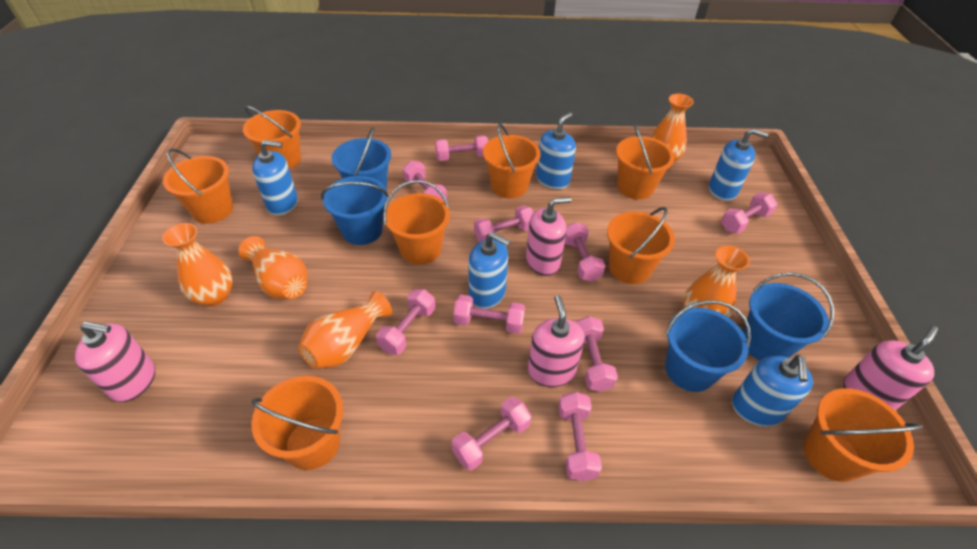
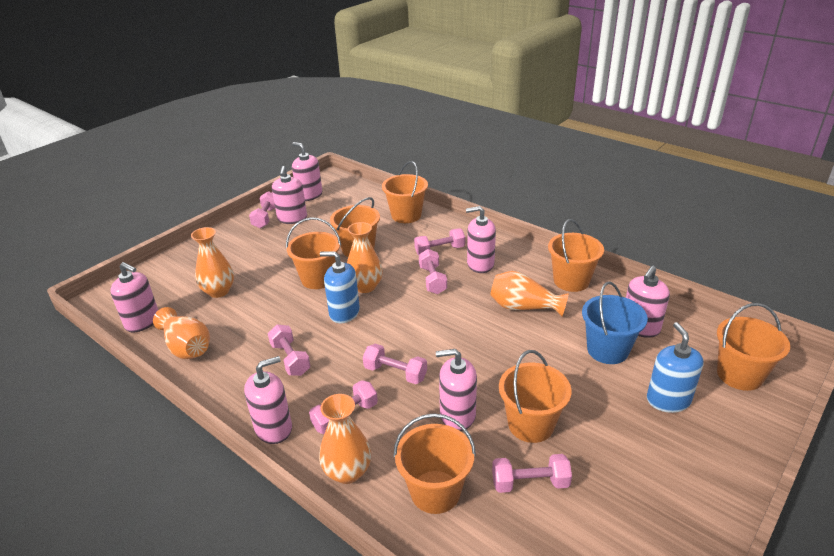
blue bucket: [321,176,389,245] [332,127,391,190] [665,300,751,392] [743,272,834,360] = 4 -> [582,281,648,364] = 1
blue soap dispenser: [252,140,298,215] [468,232,511,309] [536,112,576,189] [709,129,768,201] [732,355,813,426] = 5 -> [320,251,360,323] [647,322,704,413] = 2
orange bucket: [163,148,233,224] [243,106,301,170] [251,376,343,470] [383,180,450,265] [483,123,541,199] [607,207,675,284] [616,124,675,200] [803,388,923,482] = 8 -> [286,217,341,289] [330,197,380,257] [382,161,428,223] [393,413,476,514] [499,350,572,443] [548,219,604,292] [717,303,790,391] = 7
pink dumbbell: [376,289,436,355] [403,161,447,201] [435,135,488,161] [451,397,531,471] [453,295,525,334] [474,205,534,242] [558,392,602,481] [565,222,605,282] [575,316,618,392] [721,192,778,234] = 10 -> [249,191,275,228] [268,325,311,376] [309,380,378,434] [363,344,427,384] [414,228,465,255] [419,249,447,294] [492,454,572,493] = 7
pink soap dispenser: [75,322,155,402] [526,197,572,276] [528,295,585,387] [844,326,938,410] = 4 -> [110,262,158,332] [244,356,292,444] [272,166,307,224] [292,142,322,201] [436,349,477,431] [466,206,496,273] [626,266,670,338] = 7

